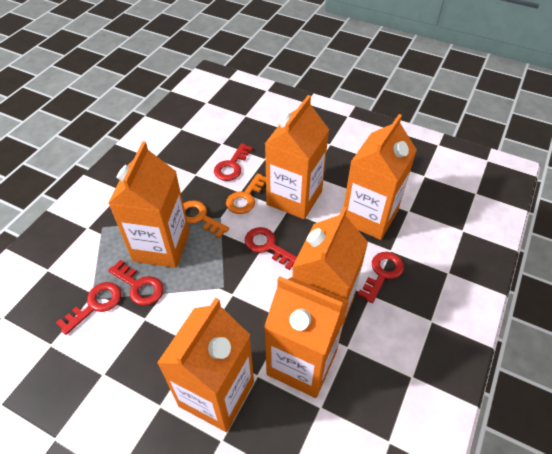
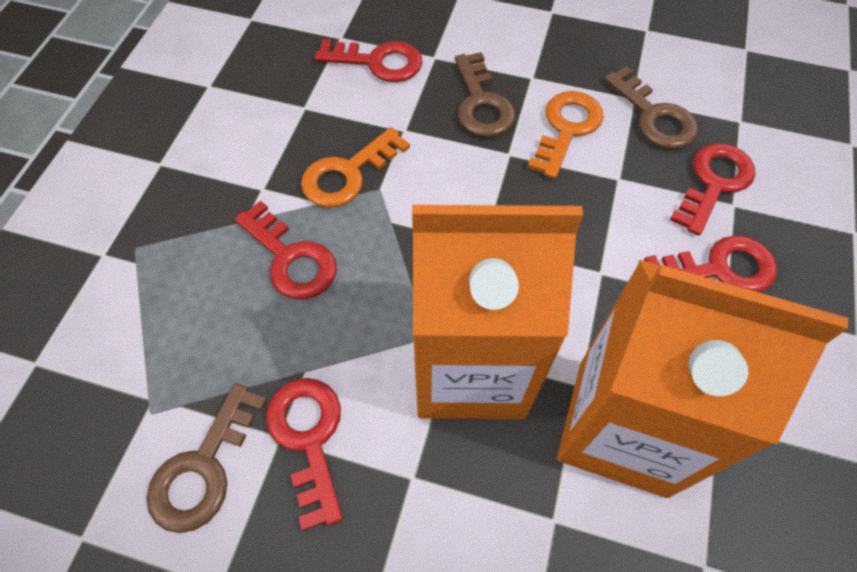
brown key: none = 0 -> [147,383,267,533] [455,52,515,137] [604,66,698,149] = 3
orange carton: [108,141,190,268] [157,298,254,432] [264,276,349,398] [265,95,329,219] [292,207,368,328] [344,114,417,240] = 6 -> [412,205,583,419] [557,260,849,498] = 2

